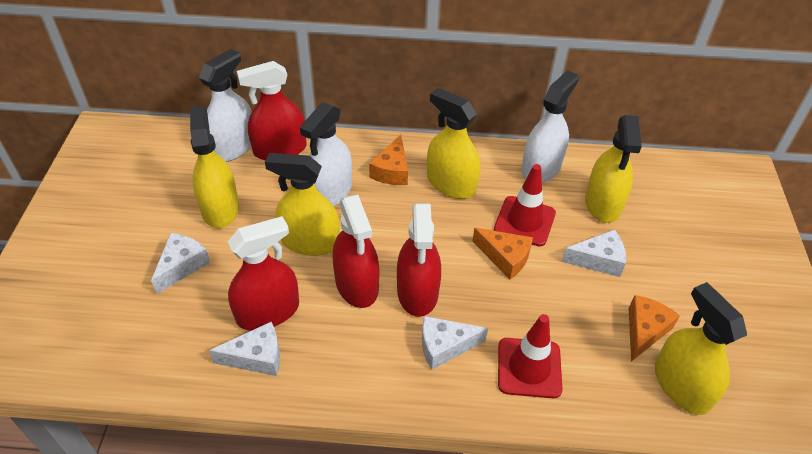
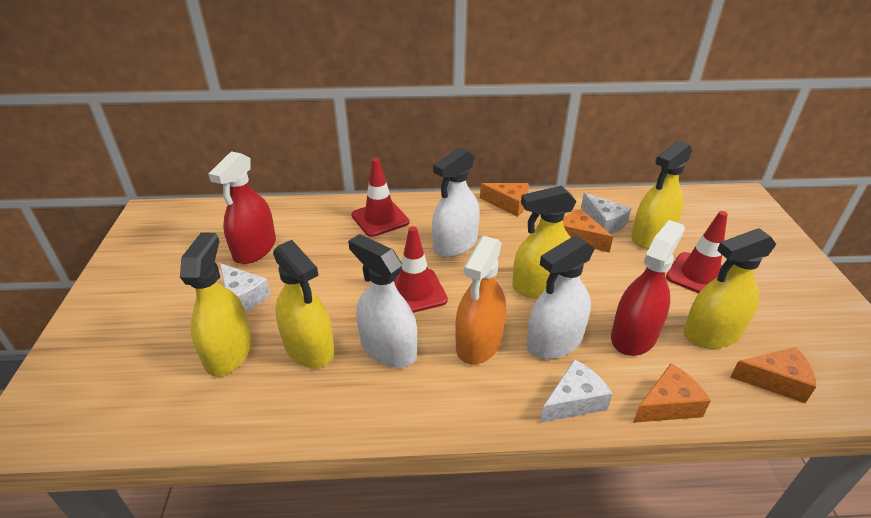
orange cheese: [369,135,408,185] [472,228,533,279] [629,295,680,362] = 3 -> [480,183,529,217] [563,209,613,252] [633,363,711,423] [730,347,816,403] = 4
orange spray bottle: none = 0 -> [455,236,506,364] = 1
red spray bottle: [228,216,299,331] [237,61,307,160] [332,195,379,308] [397,203,441,317] = 4 -> [208,151,276,264] [611,220,685,356] = 2
red traffic cone: [494,164,556,246] [498,314,562,398] = 2 -> [351,158,409,237] [394,226,448,313] [666,211,728,293] = 3
white cheese: [151,233,210,294] [209,322,280,376] [422,316,488,370] [561,229,626,277] = 4 -> [220,263,271,311] [540,359,612,423] [581,193,631,234] = 3

